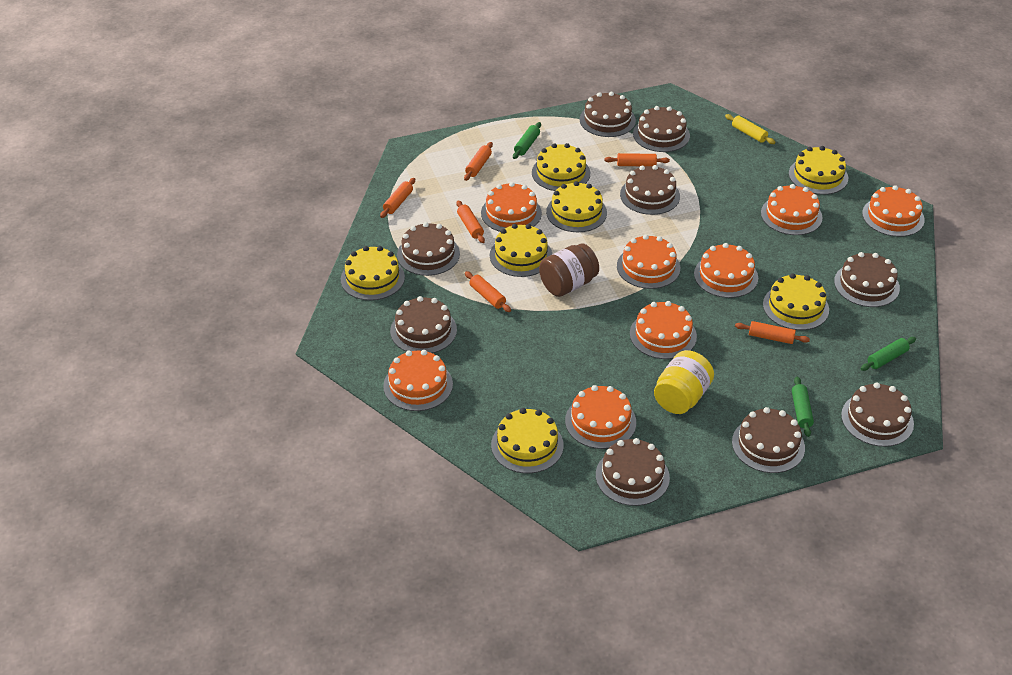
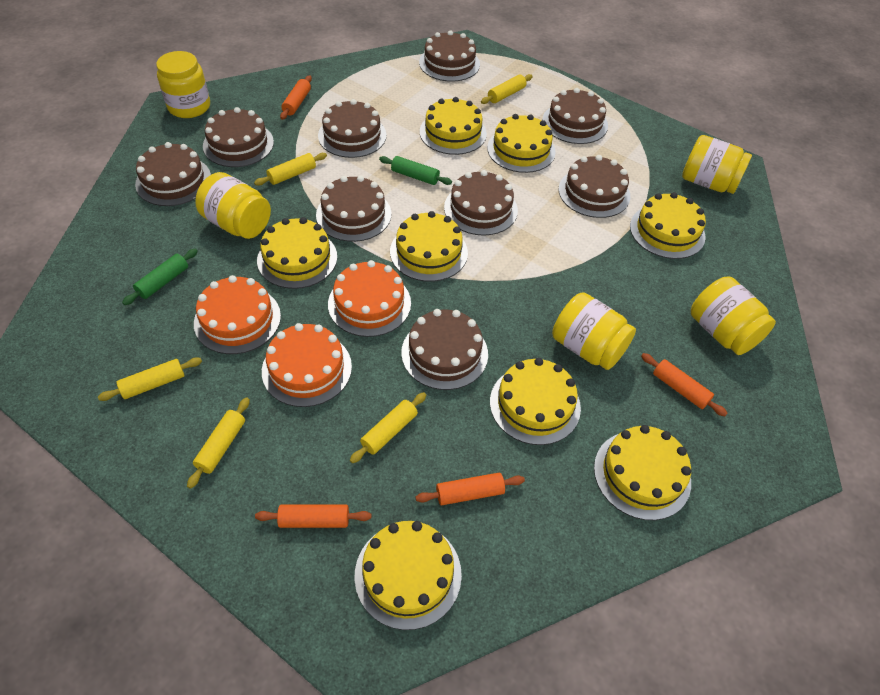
brown jar: [539,243,599,297] = 1 -> none = 0
green rolling pin: [513,122,541,159] [792,376,814,437] [861,337,916,371] = 3 -> [122,249,198,305] [379,156,452,185] = 2
orange cake: [383,350,453,411] [481,182,542,232] [565,385,636,449] [617,234,680,289] [630,301,697,359] [694,243,758,298] [761,184,823,235] [862,185,925,237] = 8 -> [194,275,281,354] [262,323,352,407] [328,260,411,337] = 3
orange rolling pin: [380,178,415,218] [456,200,485,243] [464,142,493,181] [465,271,511,312] [604,153,670,166] [735,321,810,344] = 6 -> [255,504,371,528] [280,76,312,120] [416,473,525,505] [641,353,728,416] = 4
yellow cake: [341,246,405,300] [490,224,552,277] [491,408,564,473] [532,143,590,191] [546,181,607,232] [763,273,829,330] [789,146,848,195] = 7 -> [257,217,337,289] [355,521,462,630] [390,211,468,282] [420,97,487,155] [487,114,556,173] [490,358,581,445] [594,425,691,520] [630,192,706,259] = 8
yellow jar: [654,350,714,414] = 1 -> [156,51,210,118] [195,172,271,239] [552,292,636,370] [682,135,752,194] [691,276,776,355] = 5
yellow rolling pin: [725,114,775,144] = 1 -> [98,357,202,401] [187,397,250,489] [254,153,327,186] [350,392,426,463] [481,74,533,104] = 5

